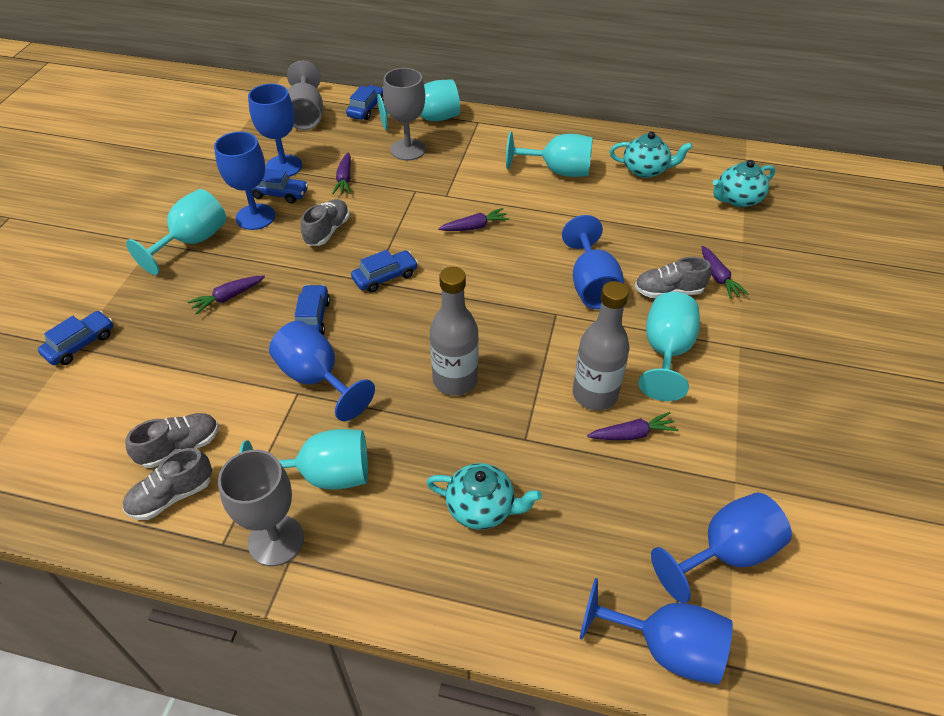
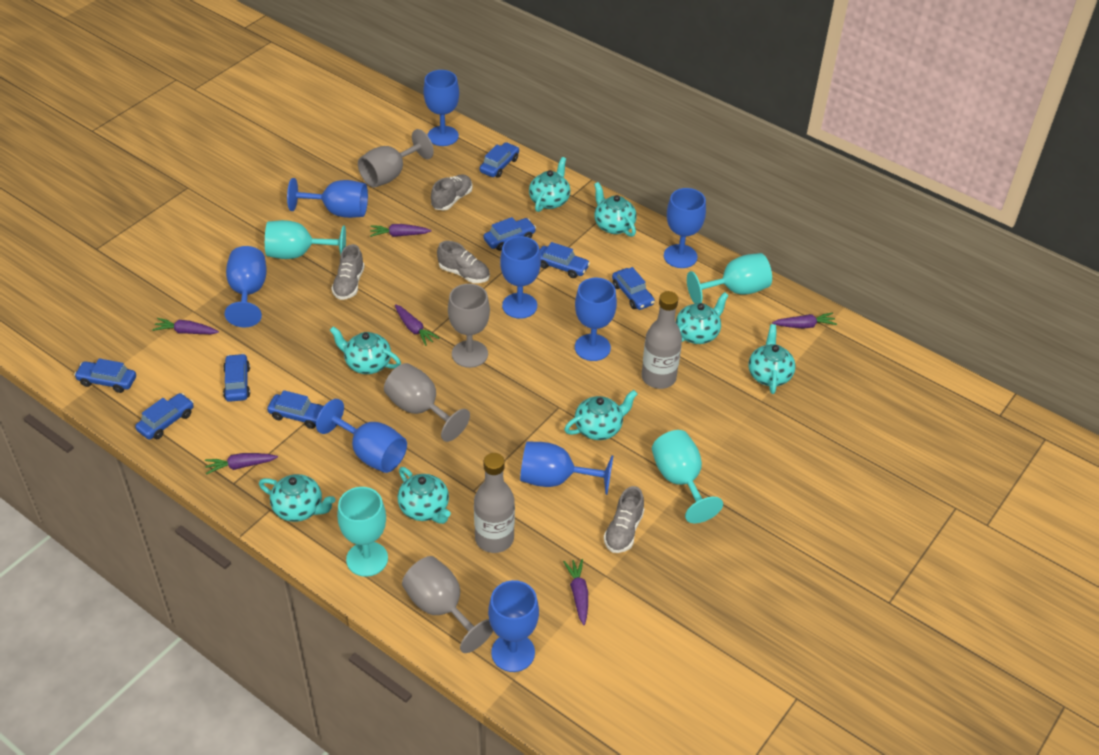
blue car: [38,311,113,365] [251,168,308,203] [294,285,330,335] [346,85,384,120] [351,250,418,293] = 5 -> [74,358,136,393] [135,393,194,439] [223,353,250,402] [267,390,324,429] [480,142,519,178] [483,217,536,251] [539,242,590,278] [612,267,655,310] = 8
blue goblet: [214,132,275,230] [248,84,302,177] [269,321,375,421] [562,215,625,309] [580,578,733,685] [651,492,792,603] = 6 -> [225,246,267,327] [287,178,368,218] [316,399,407,473] [423,70,459,146] [488,580,539,672] [500,236,541,319] [520,442,613,495] [575,278,617,361] [664,188,706,268] = 9
grey goblet: [218,450,304,566] [287,61,323,130] [383,68,426,160] = 3 -> [358,129,434,188] [384,363,470,442] [402,556,493,653] [448,284,490,368] = 4
purple carrot: [188,276,265,315] [332,152,351,194] [438,208,510,231] [587,412,679,440] [701,246,748,299] = 5 -> [152,318,219,334] [205,453,278,475] [370,224,431,237] [395,304,439,346] [563,559,588,625] [772,313,837,329] = 6
turquoise goblet: [126,189,227,275] [239,429,368,489] [377,79,460,130] [506,131,593,177] [638,292,700,401] = 5 -> [265,220,346,259] [337,487,388,577] [652,430,723,523] [687,253,772,304] = 4
turquoise teapot: [426,463,542,530] [610,131,693,178] [713,160,775,207] = 3 -> [259,474,335,522] [330,326,401,374] [398,467,451,524] [529,157,570,212] [564,390,637,440] [594,182,637,237] [676,292,729,344] [748,324,796,394] = 8

